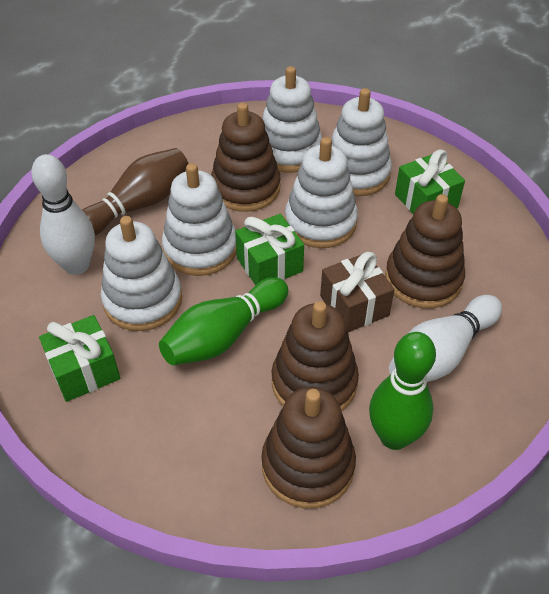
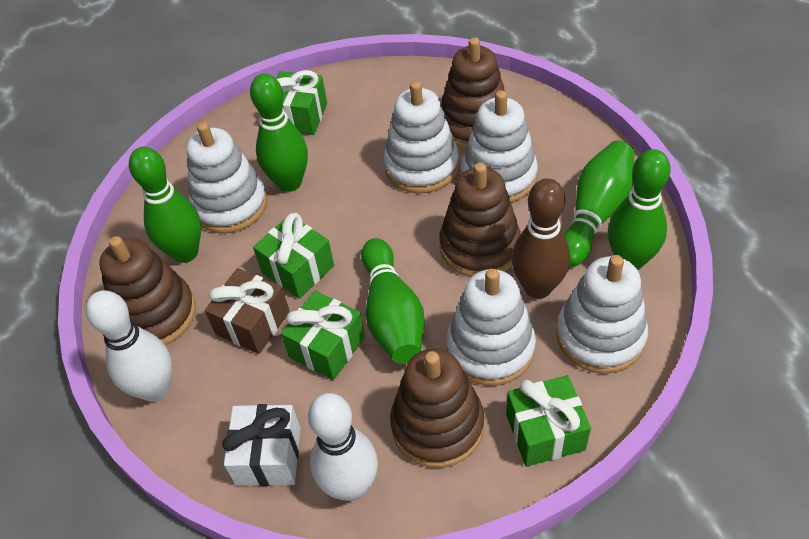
green bowling pin: [159,277,288,365] [369,332,436,450] = 2 -> [129,147,201,263] [250,74,308,192] [361,238,425,364] [564,141,634,267] [608,149,671,270] = 5
green gift: [39,315,120,402] [235,214,304,286] [395,149,465,214] = 3 -> [253,213,334,299] [276,70,327,135] [281,291,365,380] [506,375,591,467] = 4
white gift: none = 0 -> [222,404,300,486] = 1

